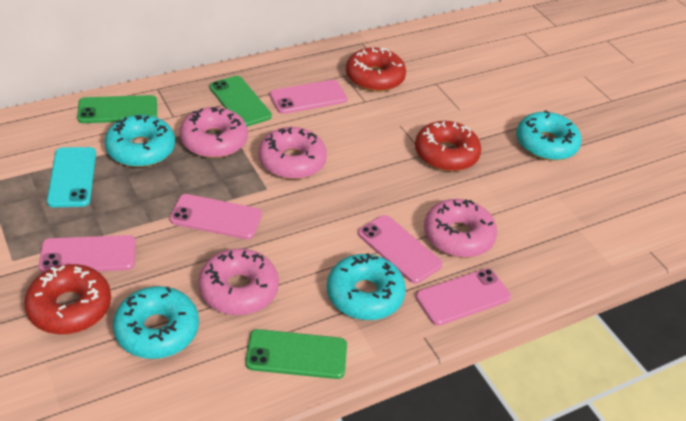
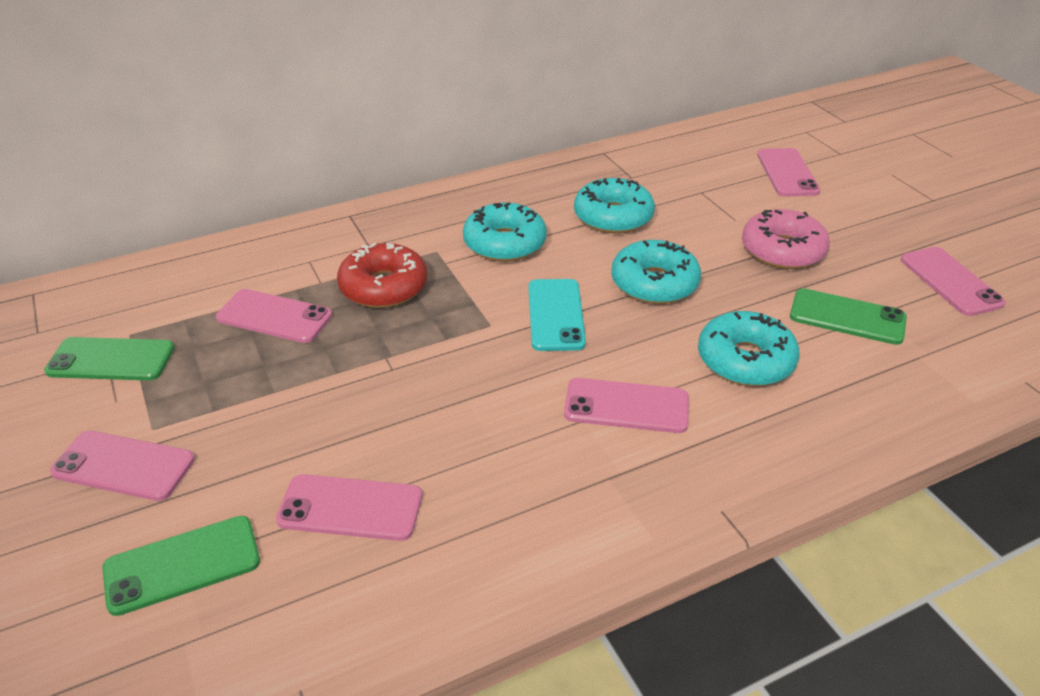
pink donut: [180,107,248,158] [198,248,279,315] [258,127,327,179] [424,199,497,258] = 4 -> [742,209,830,269] = 1
pink phone: [39,235,136,273] [170,194,262,239] [270,80,347,114] [358,215,443,284] [416,268,511,326] = 5 -> [50,431,195,501] [216,289,332,343] [276,474,422,541] [564,378,689,433] [757,148,820,196] [901,247,1006,316] = 6
red donut: [24,264,111,334] [346,47,406,92] [415,121,481,171] = 3 -> [337,243,427,308] = 1

